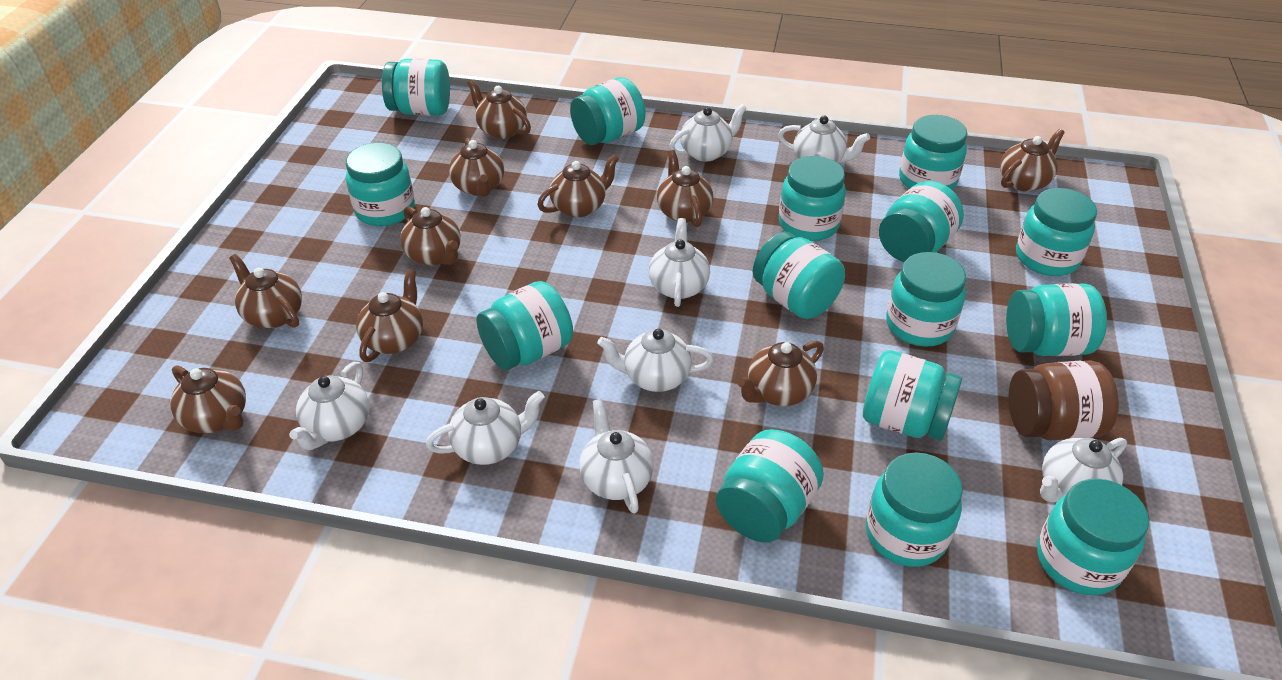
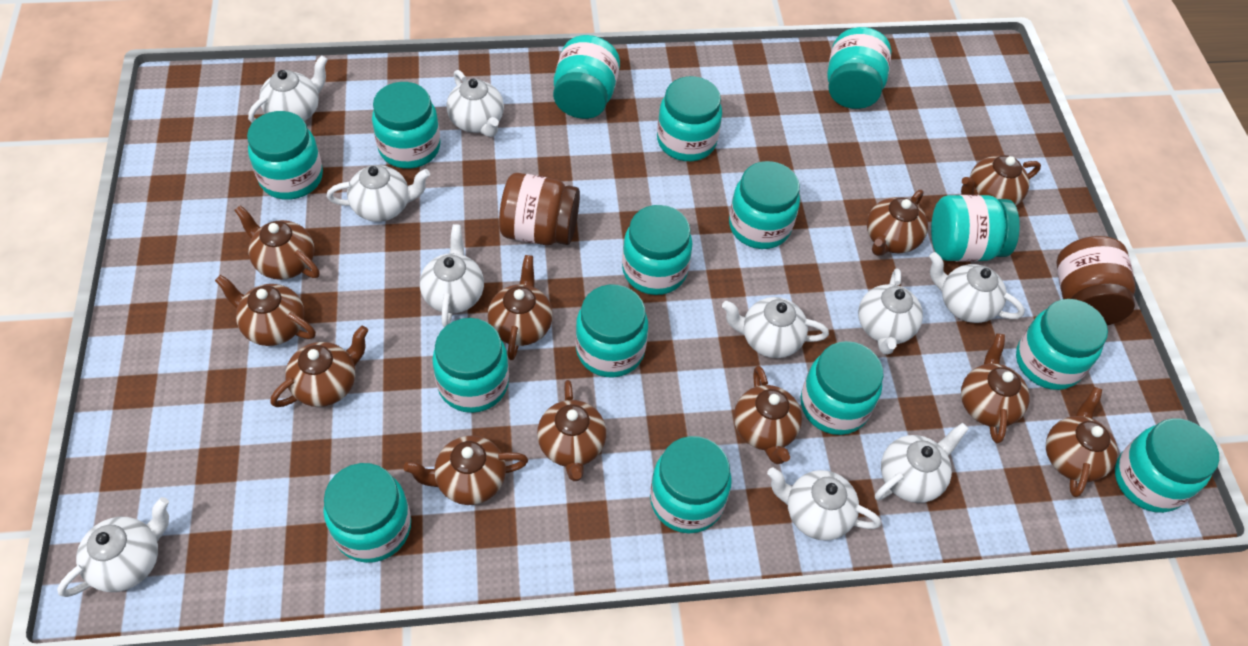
brown jar: [1008,360,1119,440] = 1 -> [499,173,580,245] [1056,236,1135,325] = 2
brown teapot: [171,365,246,433] [229,254,302,328] [356,269,423,362] [400,206,461,266] [449,138,504,197] [467,80,531,139] [537,154,619,218] [657,150,713,227] [737,341,824,406] [1000,129,1065,192] = 10 -> [215,275,316,346] [235,205,320,280] [270,326,368,407] [404,435,528,505] [488,255,553,360] [537,380,606,481] [734,366,802,464] [867,190,928,256] [961,155,1041,206] [961,333,1030,444] [1046,387,1118,497] = 11
white teapot: [289,362,370,450] [426,391,544,465] [579,399,654,514] [597,329,714,392] [649,218,710,307] [669,104,747,161] [778,116,870,163] [1040,438,1127,502] = 8 -> [57,497,169,597] [248,55,328,123] [327,165,430,222] [420,224,484,327] [447,70,504,137] [722,297,829,358] [767,467,881,541] [858,268,923,355] [875,423,969,503] [929,252,1025,323] = 10

